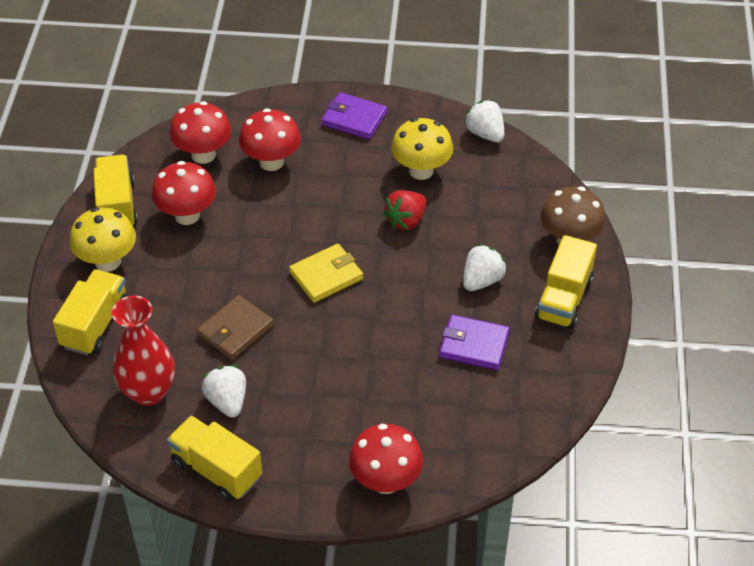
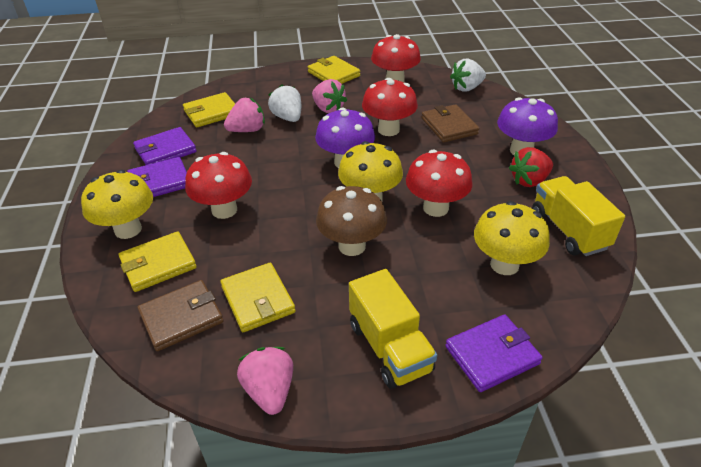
brown wallet: [197,295,274,360] = 1 -> [138,280,224,351] [421,104,480,143] = 2
pink strawberry: none = 0 -> [224,98,265,132] [237,347,293,415] [312,79,347,113] = 3
purple mushroom: none = 0 -> [315,108,375,168] [497,97,558,155] = 2
purple wallet: [321,92,387,140] [439,315,510,370] = 2 -> [127,157,187,197] [133,127,197,165] [445,314,543,392] = 3
red vase: [112,296,175,406] = 1 -> none = 0
white strawberry: [202,365,246,418] [463,244,507,291] [464,100,504,142] = 3 -> [268,84,301,122] [450,59,486,92] = 2
yellow mushroom: [70,207,136,272] [391,118,453,180] = 2 -> [81,170,153,239] [338,141,403,201] [474,201,550,275] = 3
yellow truck: [53,269,128,355] [93,155,138,226] [167,415,262,501] [535,235,597,329] = 4 -> [349,269,437,389] [532,176,625,256] = 2
yellow wallet: [289,244,363,303] = 1 -> [119,231,197,292] [183,92,235,128] [220,263,296,332] [308,56,360,84] = 4

